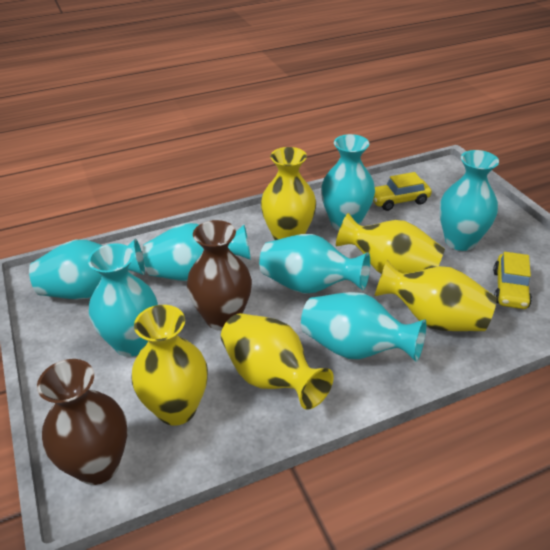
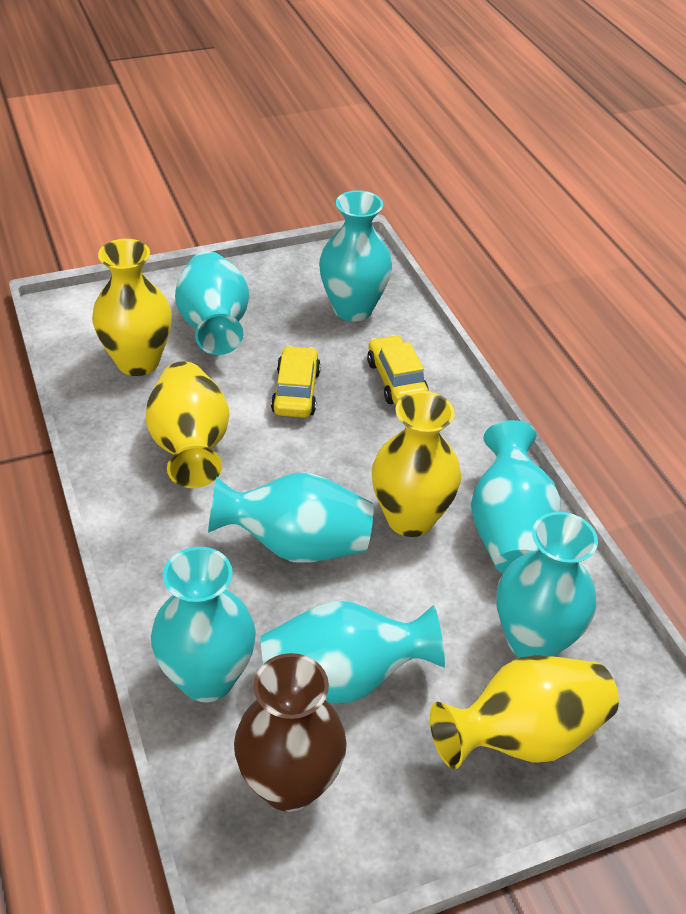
brown vase: [37,359,127,485] [187,220,252,331] = 2 -> [234,653,347,812] = 1
yellow vase: [132,305,208,426] [221,313,334,410] [261,147,316,240] [336,213,445,274] [375,260,497,331] = 5 -> [92,239,172,376] [145,361,229,488] [372,391,461,537] [430,655,619,769] = 4

